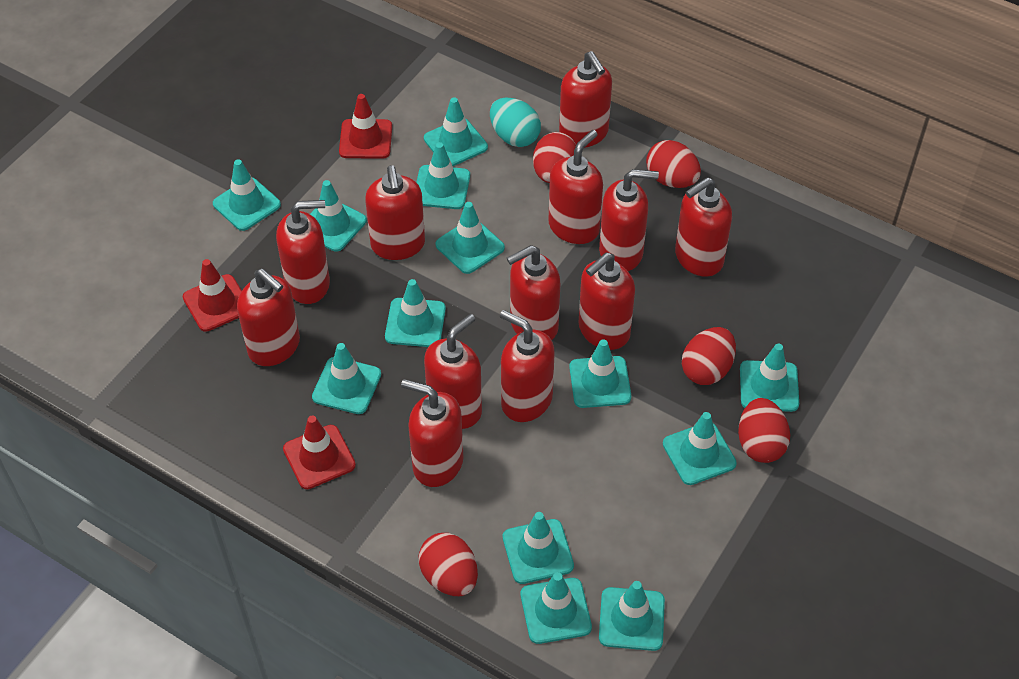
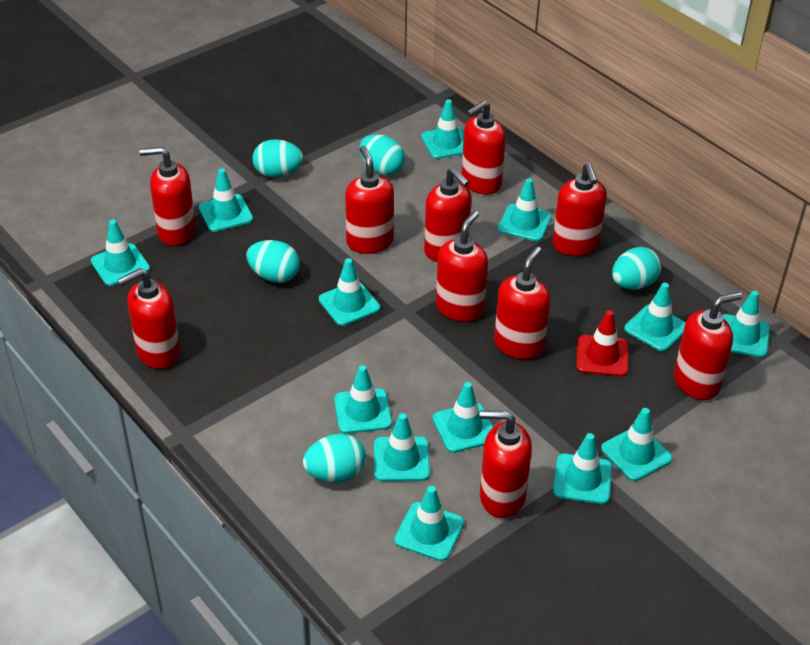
red egg: [418,533,478,596] [533,132,576,183] [646,140,701,188] [682,327,736,385] [738,398,790,463] = 5 -> none = 0
red soap dispenser: [237,269,300,366] [276,200,330,304] [365,165,425,260] [401,379,463,487] [424,314,482,429] [500,310,555,422] [507,245,560,340] [548,130,603,244] [559,51,612,148] [578,252,635,350] [599,169,659,271] [675,177,732,277] = 12 -> [118,268,180,369] [139,147,196,246] [345,146,394,254] [424,167,472,262] [436,211,488,322] [462,100,506,194] [479,411,532,518] [494,246,550,359] [552,163,607,256] [674,292,742,400] = 10
red traffic cone: [183,259,242,332] [283,416,356,489] [339,94,392,159] = 3 -> [576,310,628,377] = 1
turquoise egg: [490,97,541,147] = 1 -> [246,240,300,283] [252,139,303,178] [303,434,366,482] [359,134,405,175] [612,247,661,290] = 5

